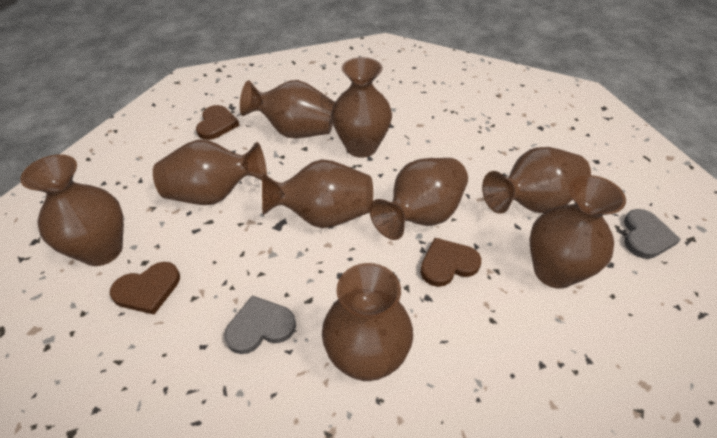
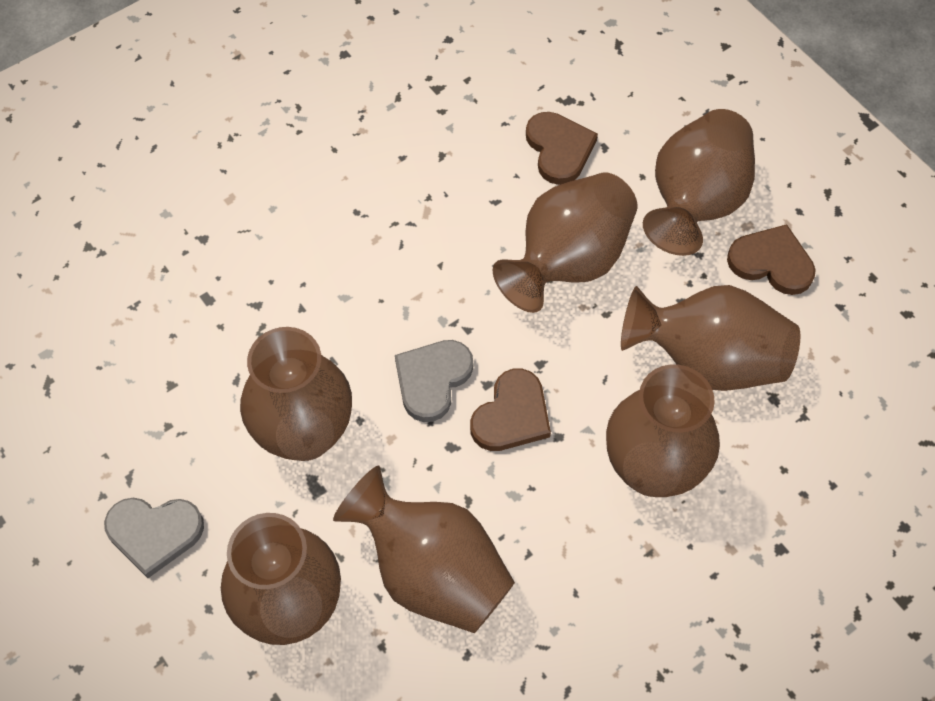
brown vase: [20,154,124,266] [153,140,267,205] [240,80,335,138] [262,159,373,228] [322,263,413,381] [331,57,392,158] [370,158,468,240] [482,147,591,214] [530,175,626,289] = 9 -> [221,513,341,645] [240,327,352,461] [333,465,515,633] [493,172,637,313] [606,364,720,497] [621,285,800,391] [643,109,755,256] = 7

